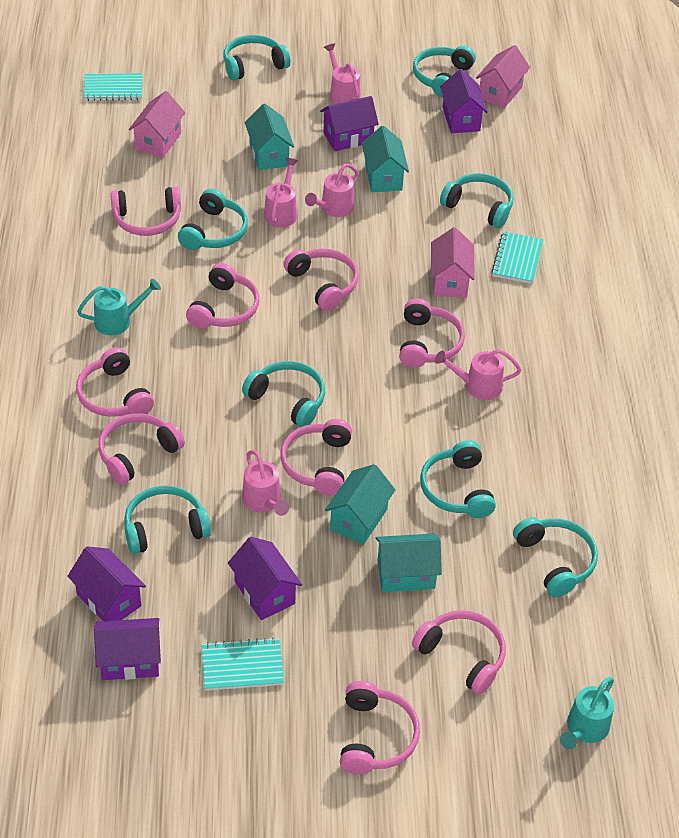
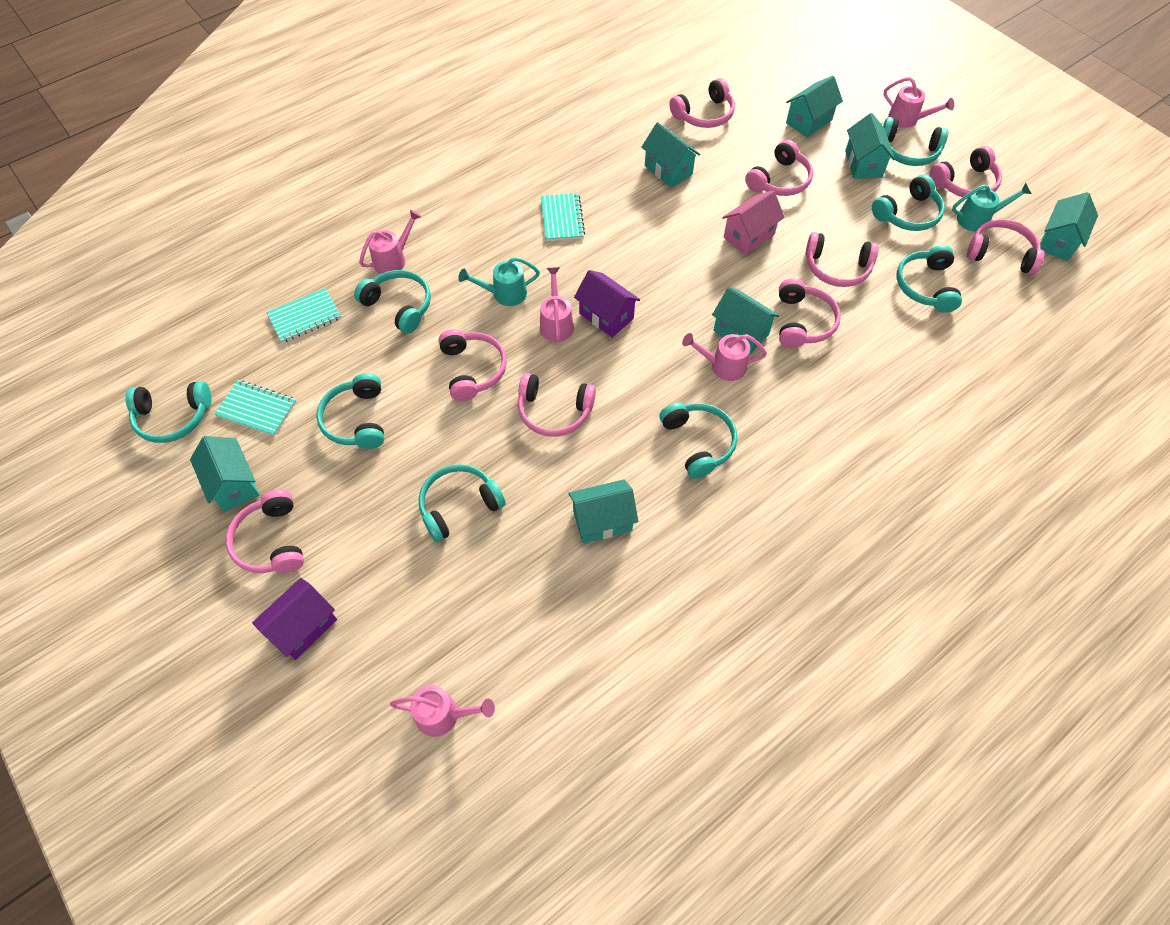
pink house: [129,91,185,158] [431,227,475,298] [476,45,530,108] = 3 -> [722,190,785,255] = 1
purple house: [67,546,146,621] [94,618,161,680] [228,537,302,620] [320,96,379,151] [440,69,488,133] = 5 -> [252,578,337,660] [574,270,640,338] = 2
turquoise house: [245,104,294,170] [325,464,395,545] [362,126,409,192] [376,533,442,592] = 4 -> [190,436,260,512] [568,479,638,543] [642,122,700,188] [712,287,779,354] [786,75,843,137] [845,113,895,179] [1040,192,1098,261] = 7

